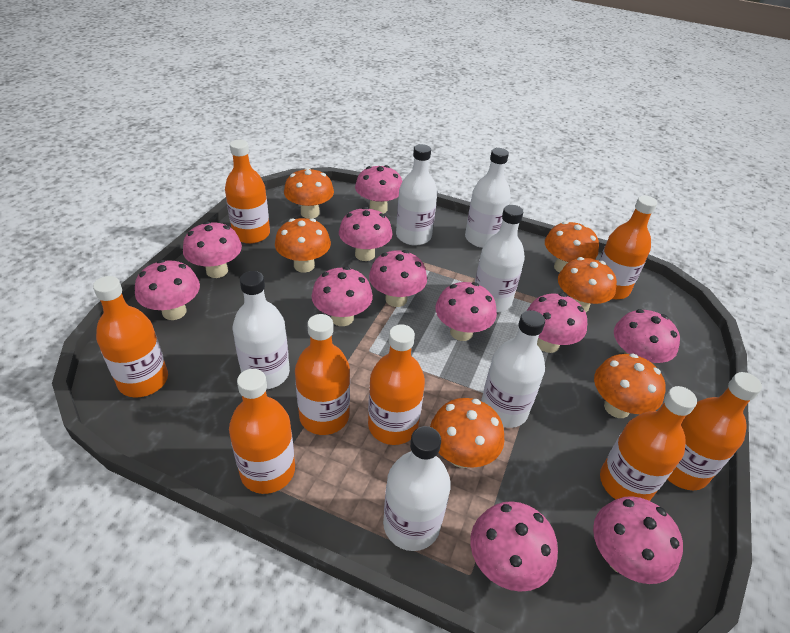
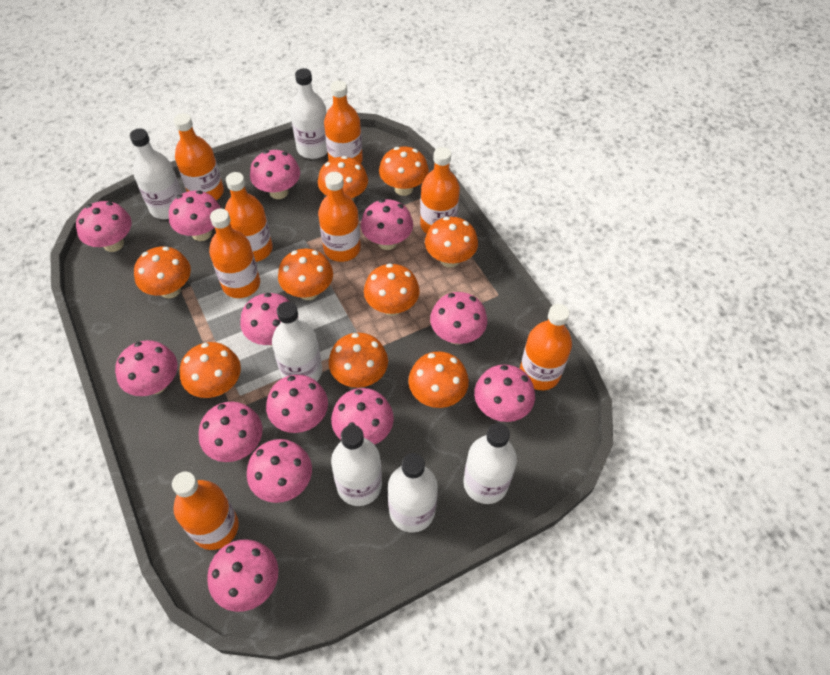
orange mushroom: [275,218,331,273] [284,168,334,219] [430,398,505,468] [545,221,599,273] [558,257,617,312] [594,353,666,418] = 6 -> [134,247,191,299] [180,342,241,398] [278,248,333,300] [318,156,368,202] [329,333,388,388] [364,263,420,316] [379,146,429,196] [408,351,469,408] [425,217,478,268] = 9
pink mushroom: [135,260,200,320] [183,221,242,278] [312,267,373,326] [339,207,392,261] [355,165,403,214] [369,250,427,307] [435,282,497,341] [470,501,558,592] [526,293,587,353] [593,496,683,584] [614,309,680,363] = 11 -> [76,201,132,252] [115,340,177,396] [169,191,221,241] [199,401,262,462] [207,539,278,612] [240,293,290,346] [247,439,312,503] [250,150,300,199] [266,375,328,433] [331,388,394,445] [361,199,413,250] [430,292,487,345] [474,364,535,422] = 13

